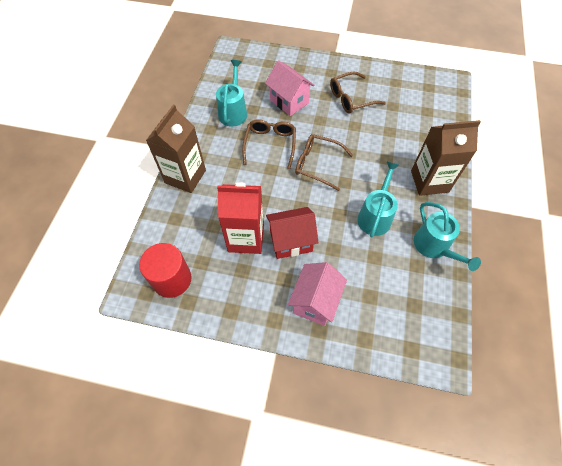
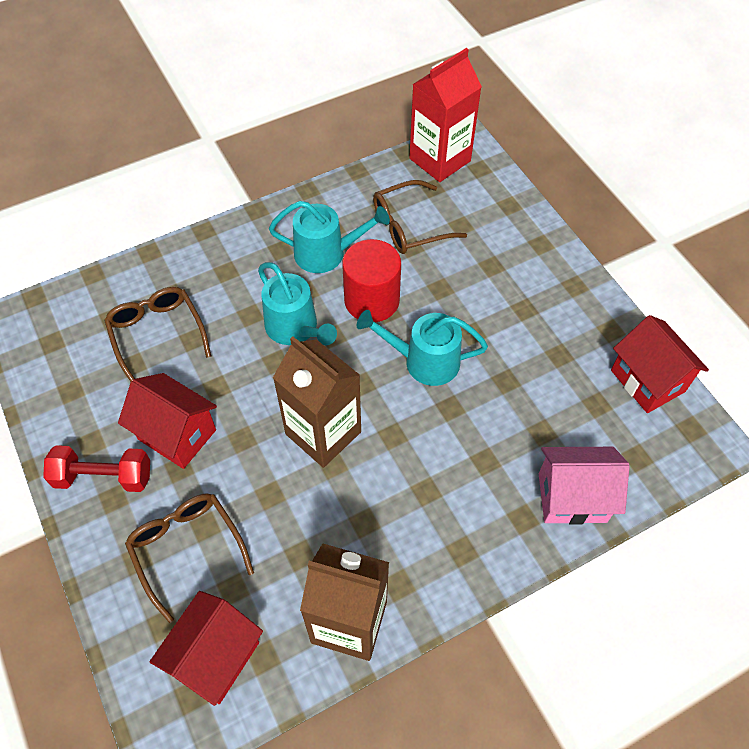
pink house: [265,60,314,116] [288,262,347,326] = 2 -> [539,447,630,525] = 1
red dumbbell: none = 0 -> [43,445,150,492] = 1
red house: [266,207,319,259] = 1 -> [118,373,217,469] [150,591,263,706] [611,315,709,413] = 3

